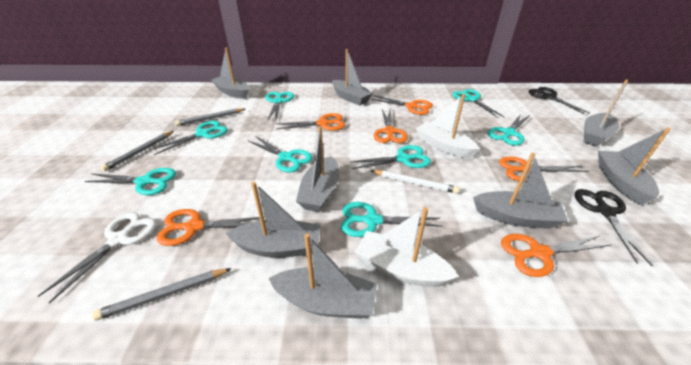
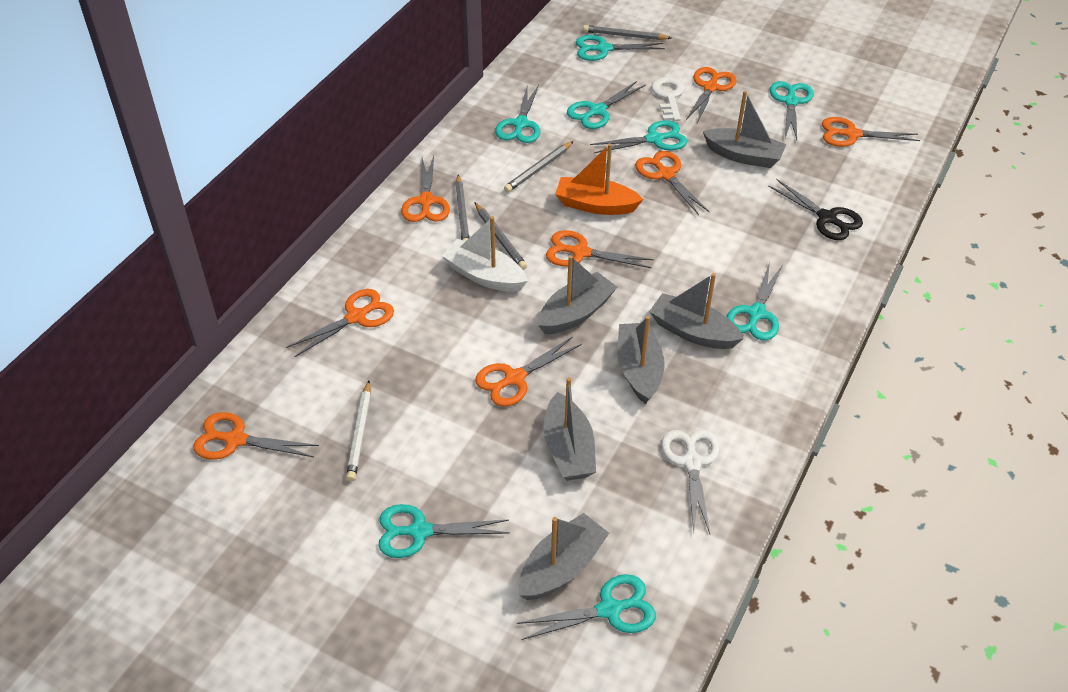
black scissors: [528,87,589,114] [574,189,653,266] = 2 -> [768,179,863,240] = 1
grey boat: [211,47,249,99] [225,182,321,258] [268,233,377,319] [296,126,340,212] [332,49,373,105] [473,153,568,229] [584,80,629,147] [598,127,671,205] = 8 -> [519,513,609,600] [538,255,617,334] [544,377,596,481] [617,316,665,404] [649,273,744,349] [703,91,786,168] = 6
grey pencil: [92,268,232,321] [101,131,174,171] [175,109,245,126] = 3 -> [455,175,470,241] [475,203,527,270] [504,141,573,192] [583,25,671,40] = 4
orange boat: none = 0 -> [555,144,644,215] = 1
orange scissors: [156,209,259,246] [277,113,345,131] [371,95,433,115] [373,109,408,143] [499,157,589,182] [501,234,611,277] = 6 -> [193,412,319,460] [286,289,394,357] [401,156,450,222] [475,336,582,406] [546,230,654,268] [635,151,710,215] [686,67,737,124] [822,117,920,147] = 8
white boat: [355,207,459,287] [416,94,479,158] = 2 -> [442,216,528,292] = 1
white key: none = 0 -> [651,77,685,121] = 1

